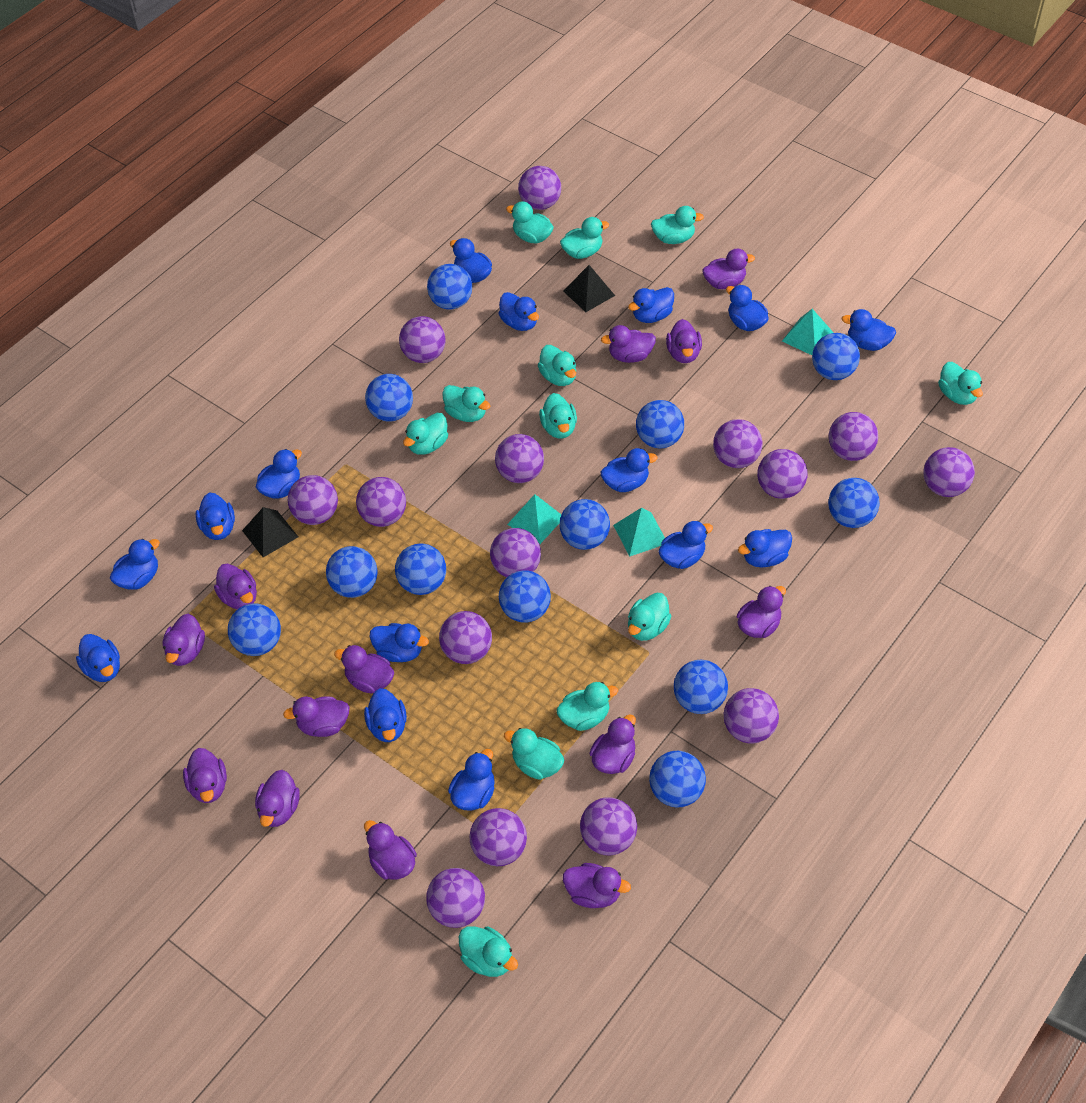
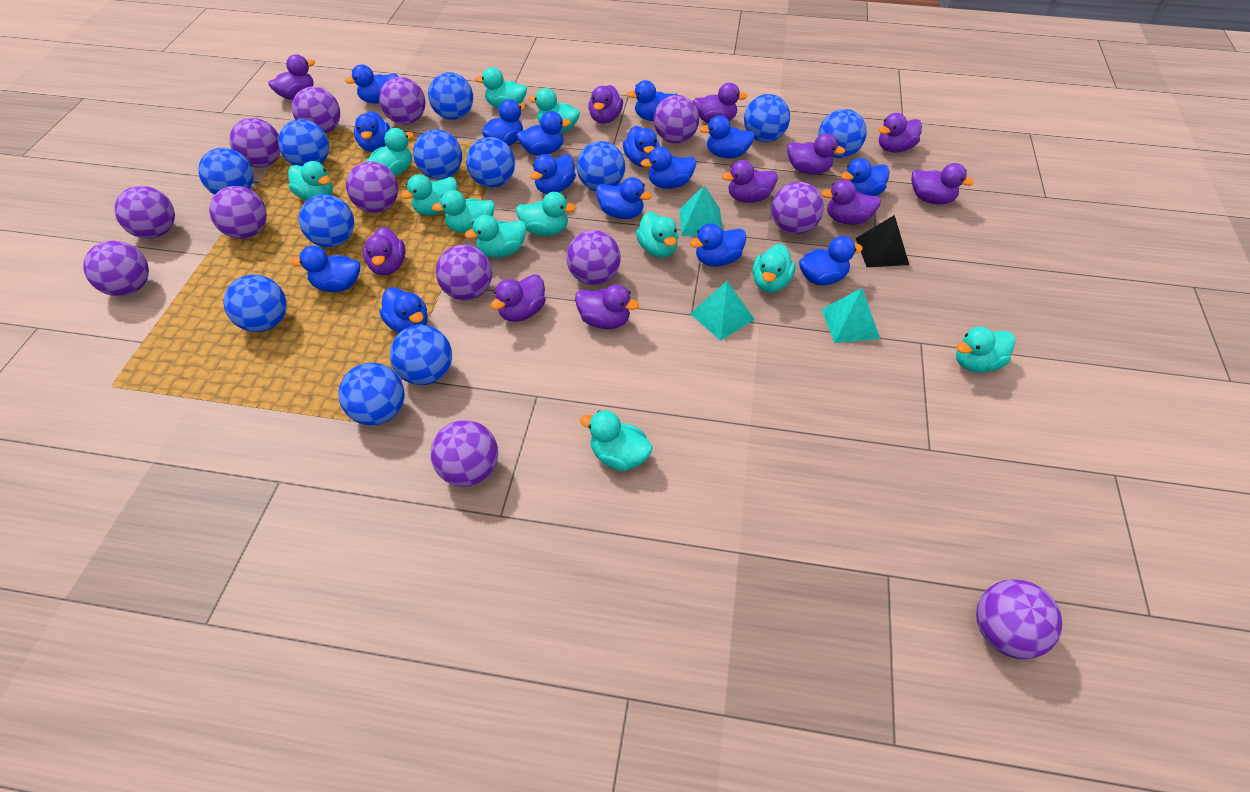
black pyramid: [242,507,298,557] [563,265,615,312] = 2 -> [855,215,909,267] = 1
purple ball: [288,475,338,525] [356,477,406,527] [399,316,446,363] [426,868,485,928] [439,611,492,664] [470,808,527,866] [490,528,541,577] [495,434,544,483] [518,166,561,210] [580,797,637,856] [713,419,763,468] [724,688,779,743] [757,449,808,499] [829,412,878,461] [923,447,975,497] = 15 -> [83,240,149,296] [114,186,175,239] [209,186,267,239] [229,118,281,168] [292,86,340,134] [346,161,398,213] [379,77,425,124] [431,420,498,487] [436,244,492,300] [566,230,621,285] [654,95,699,143] [771,182,824,234] [976,579,1062,659] = 13
purple duck: [163,614,205,666] [183,748,227,803] [214,564,257,609] [255,770,300,827] [283,696,350,737] [334,645,394,693] [364,820,417,880] [563,863,631,908] [589,714,636,774] [601,325,656,363] [666,319,702,363] [702,249,755,289] [737,586,786,638] = 13 -> [268,54,315,100] [363,227,405,276] [491,274,546,322] [575,284,639,329] [588,85,623,124] [693,83,747,123] [722,160,778,203] [787,133,845,174] [821,179,881,225] [878,113,922,153] [911,163,974,205] = 11

